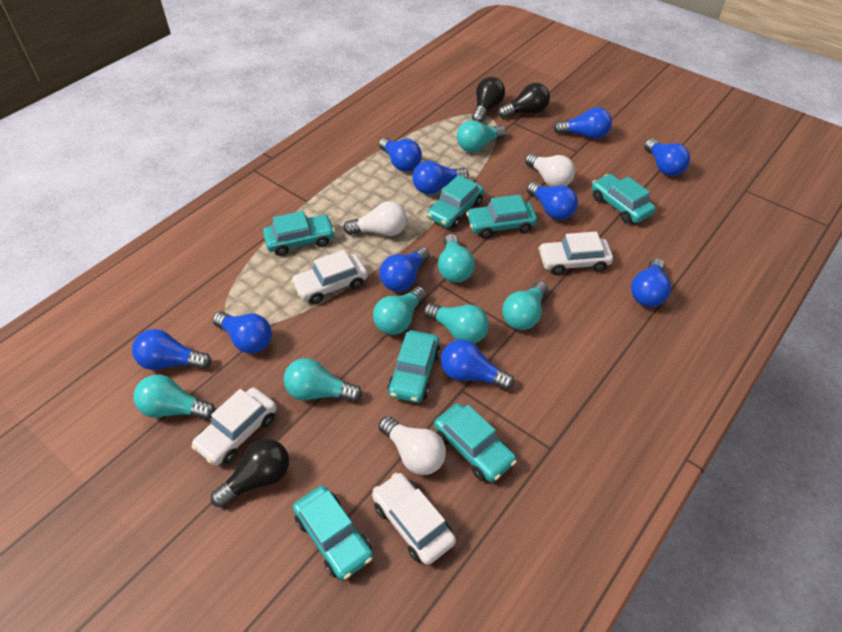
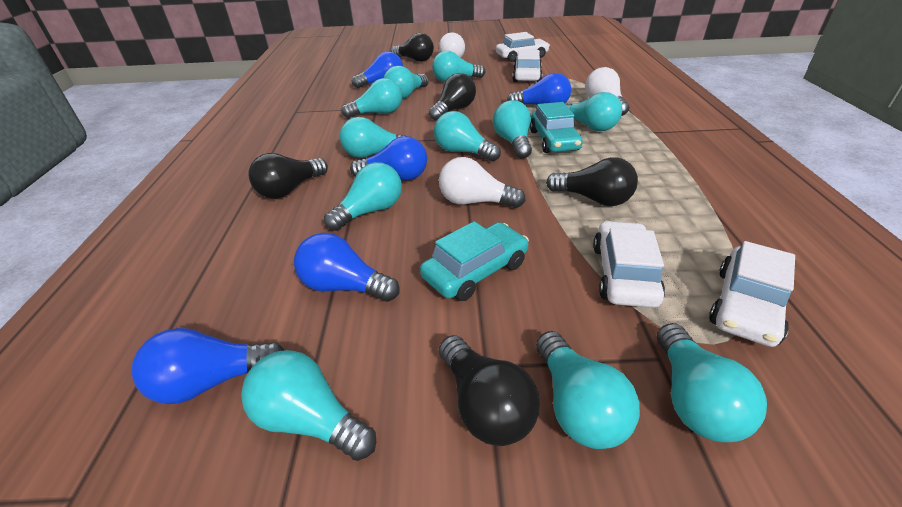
black light bulb: [211,439,289,508] [472,77,505,123] [498,83,550,118] = 3 -> [248,153,328,199] [391,33,434,62] [429,73,476,121] [439,335,540,446] [546,157,638,206] = 5
blue light bulb: [132,329,211,370] [212,311,272,353] [379,137,422,171] [380,247,430,292] [412,161,469,194] [441,340,514,390] [527,182,578,220] [553,107,612,139] [631,258,671,307] [644,139,690,176] = 10 -> [131,328,285,404] [294,233,400,302] [350,136,427,181] [352,52,403,88] [507,73,571,105] = 5
turquoise car: [263,211,335,256] [293,485,373,580] [388,330,440,403] [427,175,484,228] [434,403,517,482] [466,195,537,238] [592,174,656,224] = 7 -> [420,221,529,301] [530,102,583,153] = 2
turquoise light bulb: [134,375,215,420] [284,358,362,402] [373,286,427,335] [424,303,489,343] [438,234,475,283] [457,120,506,152] [502,281,548,330] = 7 -> [241,350,376,461] [324,162,402,231] [340,117,411,158] [341,78,402,118] [383,66,429,99] [432,51,485,82] [434,111,501,161] [493,100,532,159] [536,331,640,449] [565,92,622,131] [657,323,767,442] = 11

